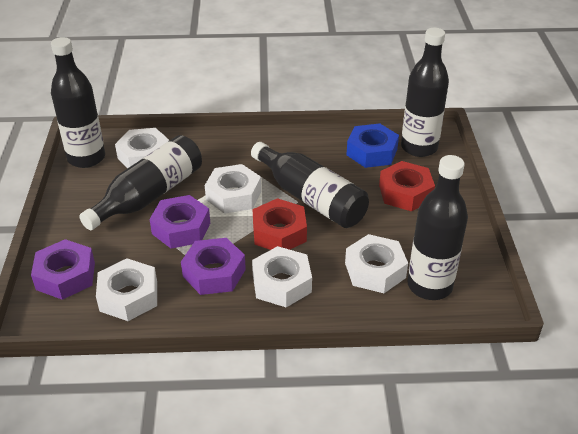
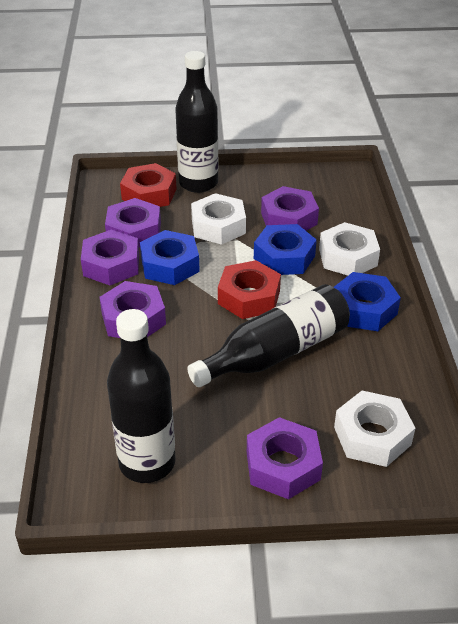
black bottle: [51,37,105,168] [79,135,202,230] [251,142,369,228] [401,28,449,157] [408,155,468,300] = 5 -> [107,309,176,483] [175,51,218,193] [187,284,350,387] = 3
blue nut: [347,123,399,168] = 1 -> [140,230,200,285] [254,224,317,275] [334,272,401,331] = 3
purple nut: [31,239,95,300] [149,195,210,249] [181,238,246,295] = 3 -> [81,230,139,285] [100,281,166,338] [105,198,161,247] [247,417,323,499] [261,186,319,231] = 5
white nut: [96,258,157,321] [115,128,169,169] [205,164,261,214] [252,246,312,307] [345,234,408,293] = 5 -> [191,193,246,245] [319,222,380,275] [334,390,415,467] = 3

